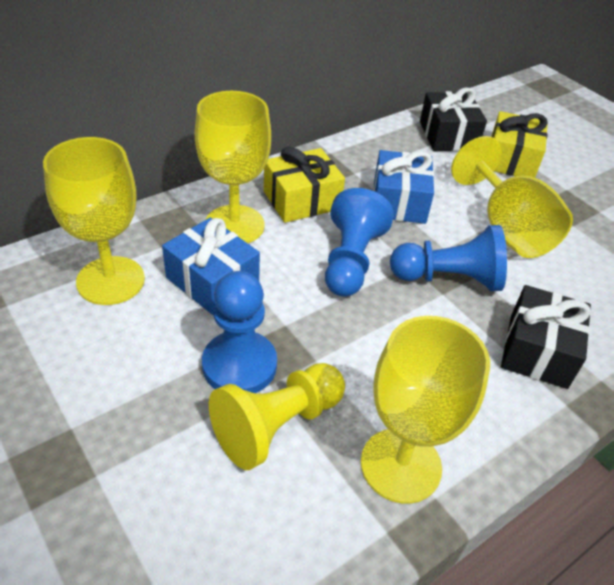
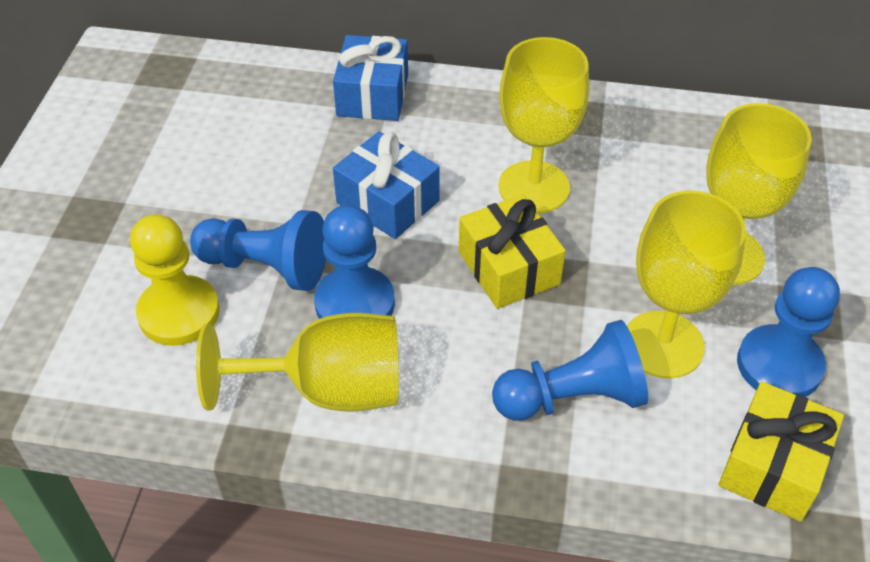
black gift: [420,88,487,151] [501,285,591,389] = 2 -> none = 0
blue pawn: [202,271,277,393] [325,188,394,297] [390,225,507,291] = 3 -> [190,210,326,291] [314,205,395,319] [492,320,648,421] [737,267,840,397] = 4

